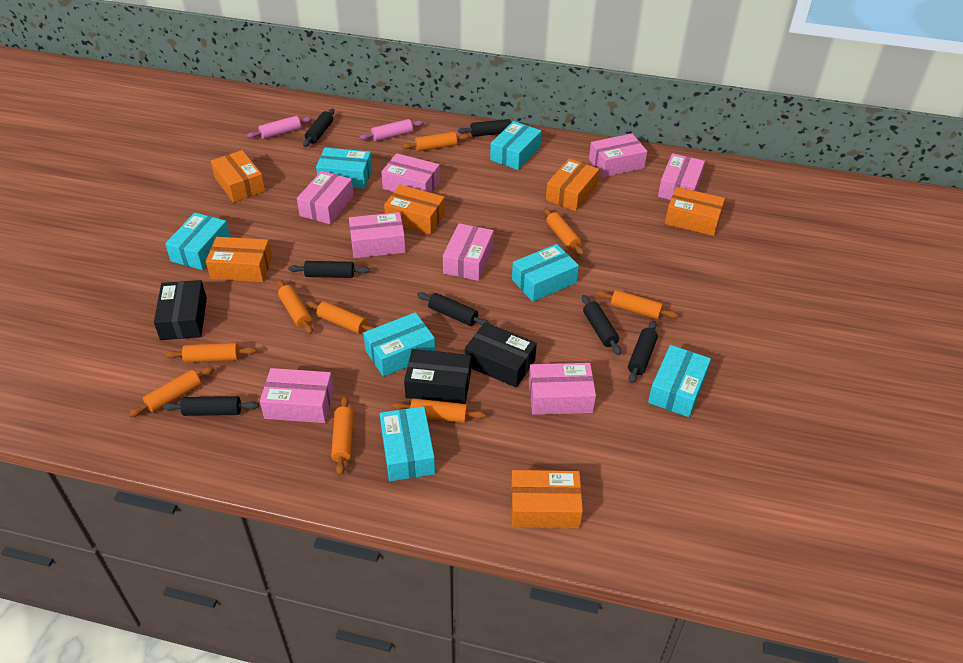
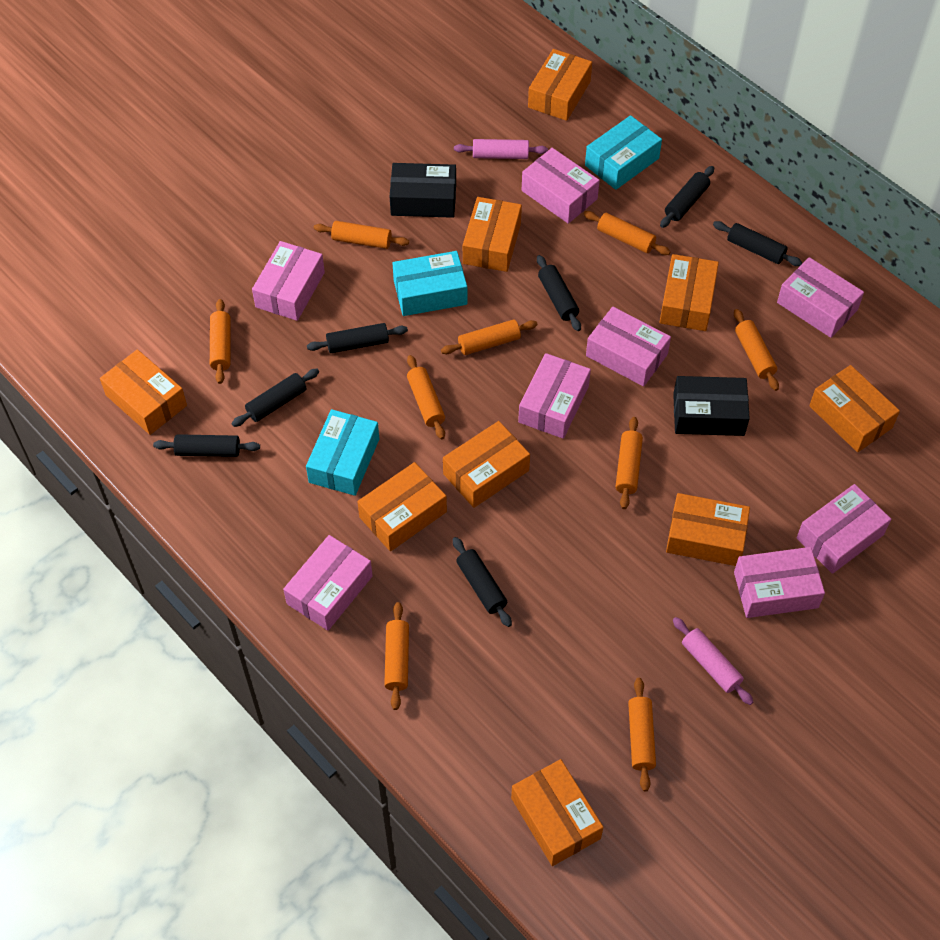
black box: [154,280,207,340] [404,349,471,404] [465,322,537,388] = 3 -> [390,163,456,218] [673,376,750,436] = 2
orange box: [206,237,272,282] [211,150,265,203] [384,185,445,235] [511,470,583,528] [546,159,599,211] [665,187,725,236] = 6 -> [100,349,187,435] [357,462,447,551] [443,421,530,508] [463,197,522,272] [511,759,603,866] [528,49,592,121] [659,254,719,331] [666,493,750,566] [809,365,900,452] = 9
turquoise box: [165,213,230,270] [316,148,372,189] [363,312,435,377] [380,406,435,481] [490,121,542,170] [512,244,579,302] [648,345,711,417] = 7 -> [306,409,379,496] [392,251,467,316] [585,115,662,190] = 3

